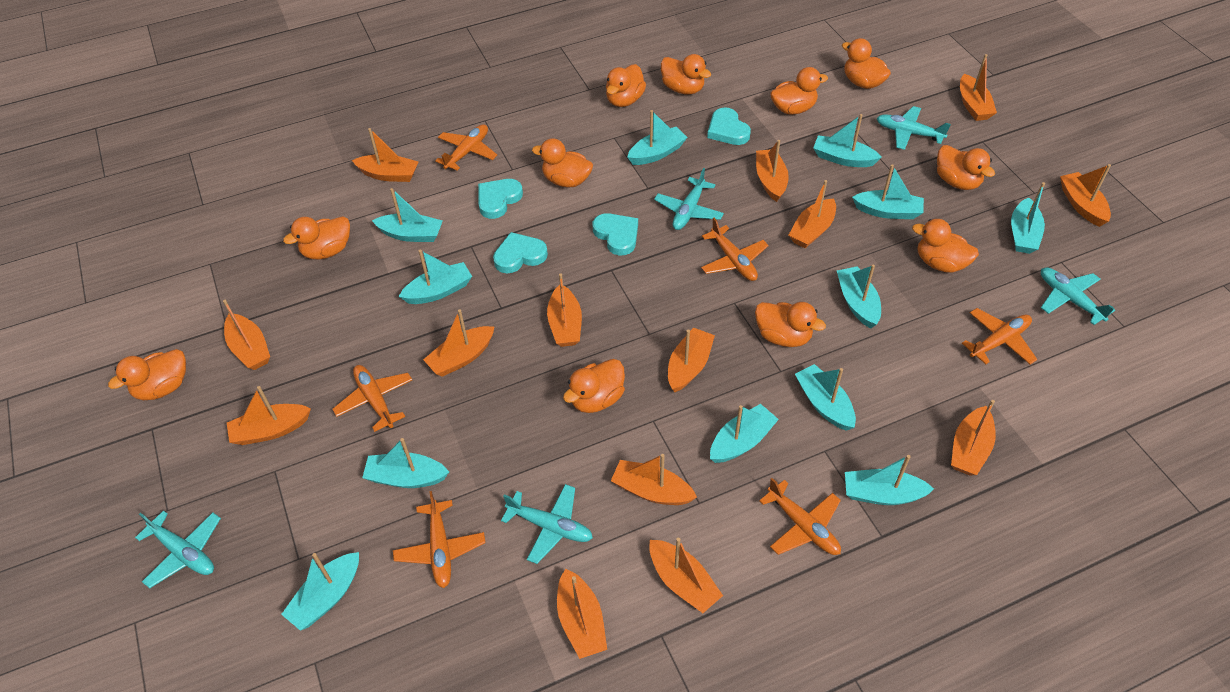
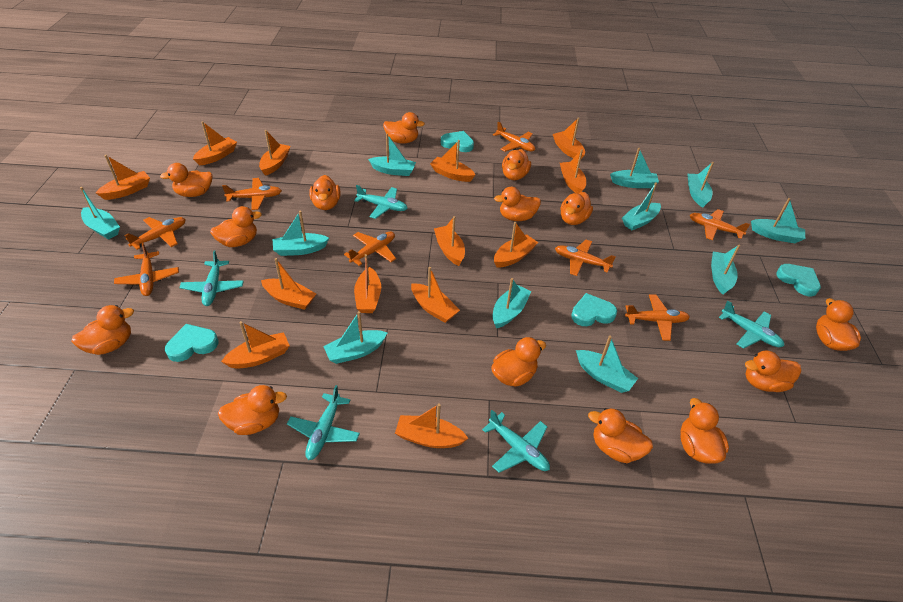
orange boat: [223,300,270,370] [227,386,311,445] [352,128,418,182] [423,309,494,377] [547,274,582,347] [557,569,607,659] [611,454,697,505] [649,538,723,613] [668,327,715,392] [756,140,789,202] [789,180,836,248] [951,400,996,475] [960,54,997,121] [1060,164,1111,227] = 14 -> [96,155,150,200] [193,121,237,166] [221,321,290,369] [259,130,290,176] [261,258,316,310] [354,254,381,313] [395,403,468,448] [411,267,460,323] [430,140,475,182] [434,216,465,266] [494,222,538,268] [553,118,585,159] [560,149,586,193] = 13
orange duck: [108,349,186,400] [283,216,350,260] [532,138,593,188] [563,359,625,413] [606,64,646,107] [661,54,711,94] [755,302,826,347] [770,67,828,115] [842,38,891,89] [912,219,979,273] [937,145,995,190] = 11 -> [71,305,134,355] [160,163,213,197] [210,206,262,247] [218,385,287,435] [309,175,341,210] [383,112,425,144] [491,337,546,387] [494,187,541,221] [502,149,531,180] [560,192,593,225] [588,408,653,463] [680,398,729,463] [745,350,801,392] [816,298,861,351] = 14
orange plane: [332,365,412,432] [393,491,486,588] [435,124,497,171] [701,218,769,281] [759,478,841,555] [962,308,1037,364] = 6 -> [114,243,179,296] [125,217,185,250] [222,178,282,210] [344,232,396,266] [493,122,535,152] [555,240,616,276] [625,294,690,341] [690,209,750,240] = 8
turquoise boat: [281,552,359,631] [362,438,449,488] [372,188,443,242] [399,250,472,304] [627,110,688,165] [710,404,779,463] [795,364,856,431] [813,114,882,167] [837,265,881,328] [845,455,934,505] [852,164,924,219] [1011,182,1045,254] = 12 -> [80,187,120,239] [272,211,329,256] [323,311,387,364] [368,133,416,176] [492,278,532,328] [576,335,638,393] [610,148,659,188] [622,182,661,230] [687,162,714,208] [711,245,741,294] [751,198,805,243] = 11

